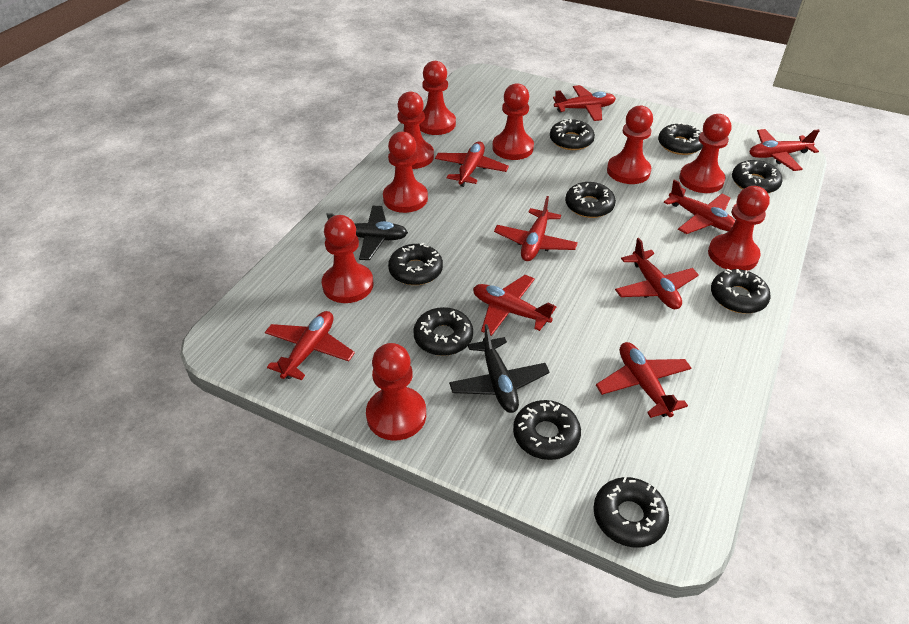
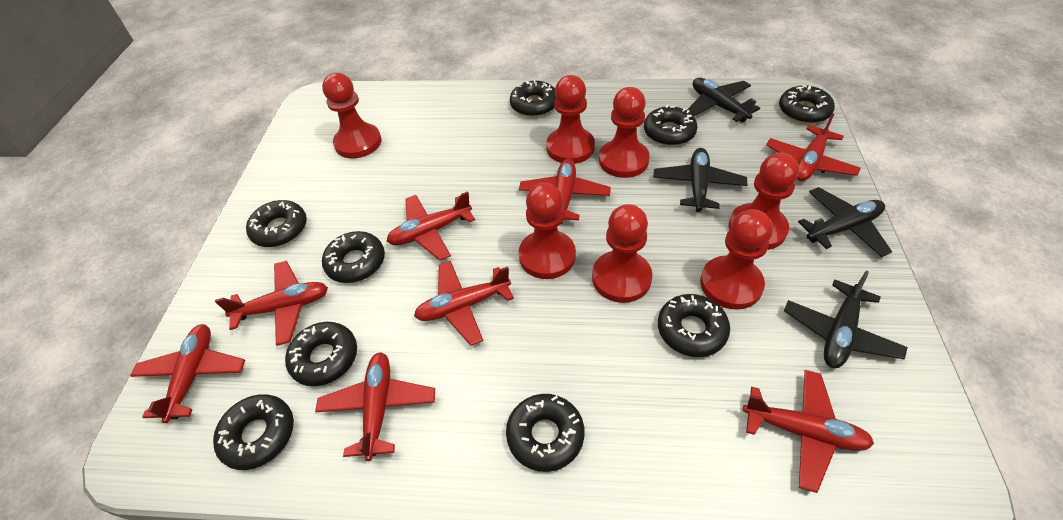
black plane: [326,206,408,260] [449,324,550,413] = 2 -> [653,148,748,212] [687,78,760,122] [784,271,908,368] [798,187,892,257] = 4
red pawn: [322,215,373,303] [366,343,426,441] [383,132,428,213] [397,92,434,169] [419,61,456,135] [492,83,534,160] [607,106,653,184] [679,114,731,193] [708,186,770,270] = 9 -> [322,73,381,159] [519,183,576,279] [546,75,595,164] [592,204,652,303] [599,87,650,178] [700,209,773,310] [729,153,799,250] = 7
red plane: [265,311,355,380] [435,142,509,187] [473,275,556,336] [494,196,578,261] [553,85,616,121] [596,342,692,418] [615,238,699,309] [664,179,736,234] [750,129,820,171] = 9 -> [130,324,245,423] [215,261,328,346] [315,352,435,461] [387,191,475,261] [414,261,514,346] [519,159,611,224] [743,370,874,493] [766,113,861,181] = 8

